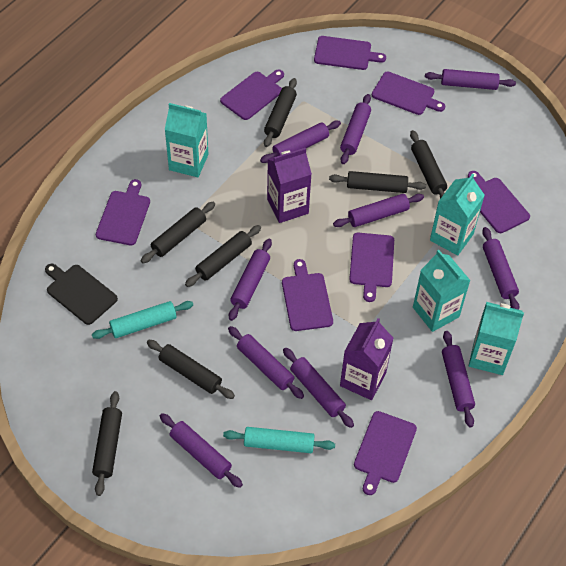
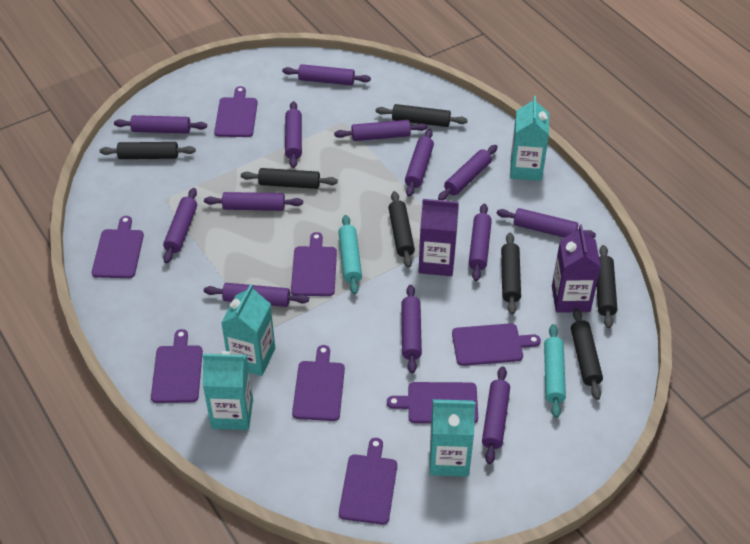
black cutting board: [45,264,118,325] = 1 -> none = 0
purple rolling pin: [160,413,243,488] [228,326,304,399] [229,239,272,321] [260,121,341,163] [283,348,354,428] [333,194,424,227] [340,94,371,164] [425,69,516,90] [442,331,475,428] [482,227,520,310] = 10 -> [114,115,207,134] [163,188,197,263] [204,192,303,211] [204,283,309,307] [282,64,371,85] [285,101,302,168] [334,120,428,141] [401,285,422,373] [405,129,434,197] [438,145,498,200] [469,204,492,281] [482,366,510,464] [497,208,596,238] = 13

